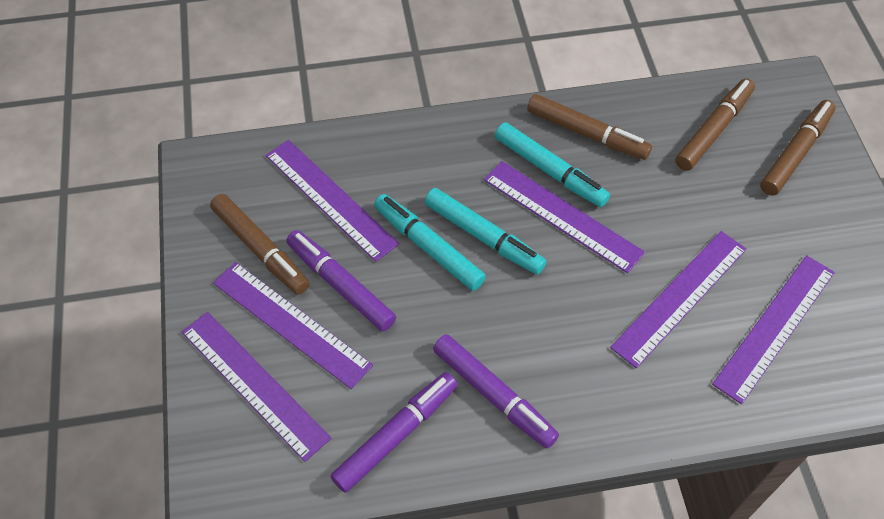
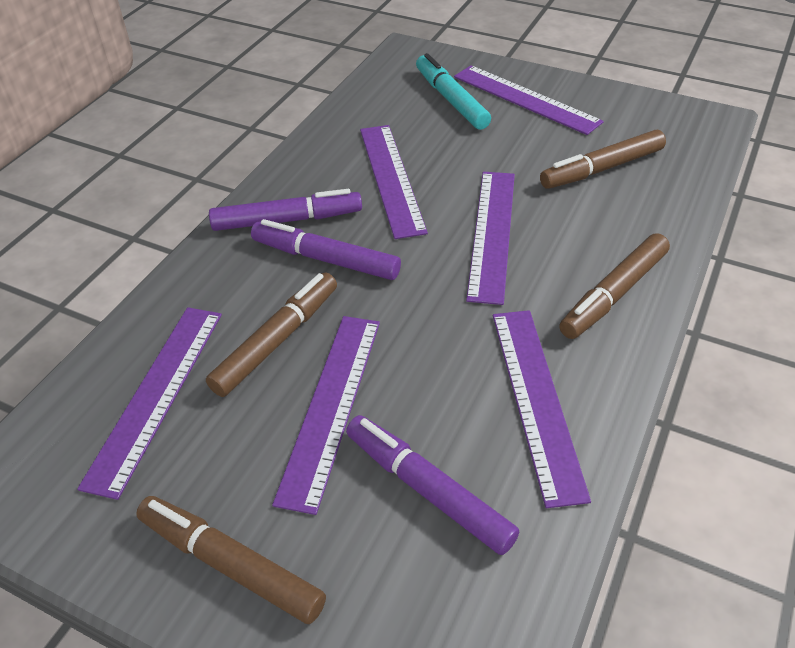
turquoise marker: [374,194,486,291] [425,188,547,274] [495,122,610,207] = 3 -> [416,53,491,130] = 1

